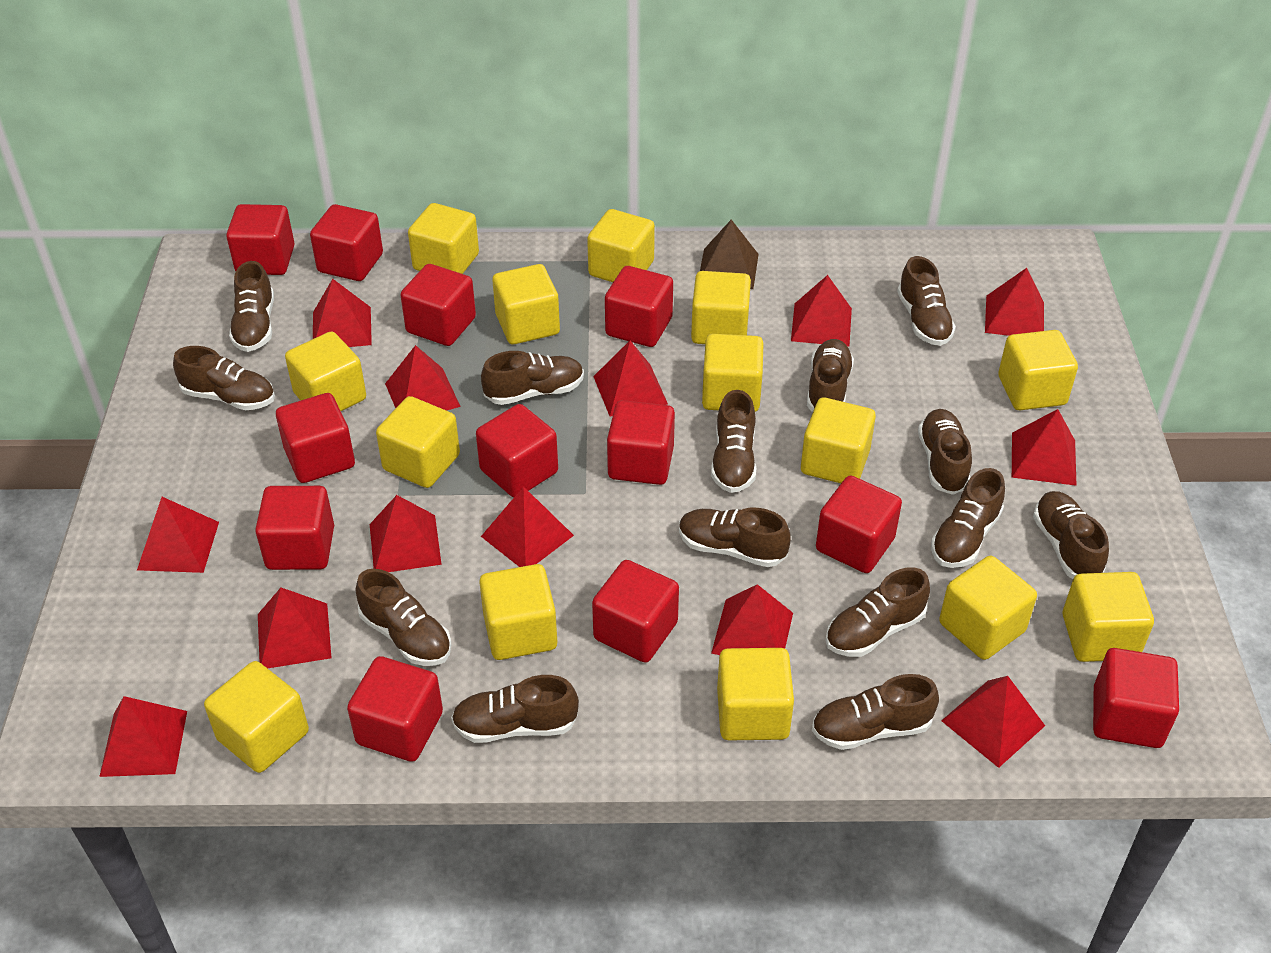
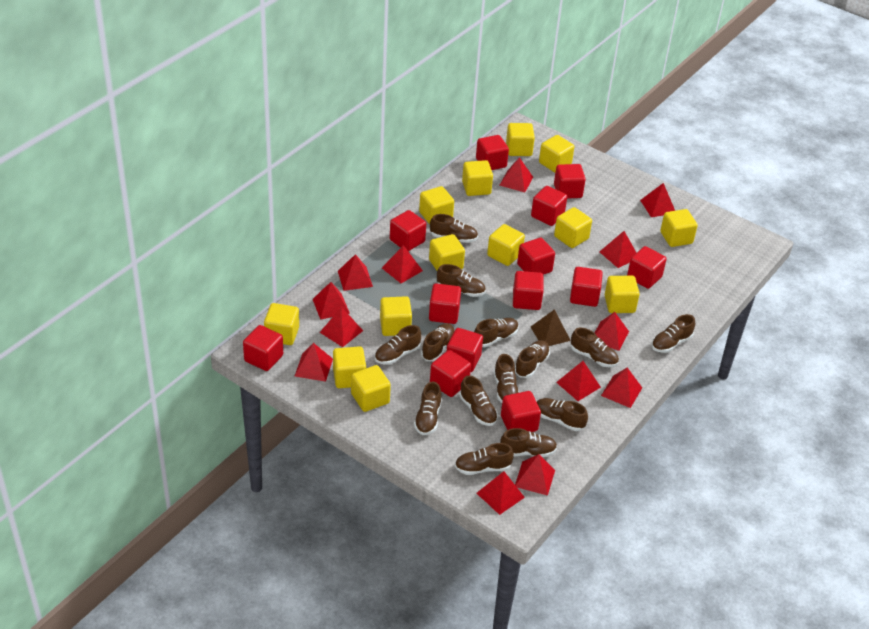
red cube: [226,204,295,275] [255,486,334,570] [276,393,355,483] [310,204,383,281] [347,656,443,762] [400,264,476,346] [476,404,558,498] [592,560,679,663] [605,266,673,347] [607,400,675,485] [816,476,902,573] [1093,648,1179,748] = 12 -> [243,325,283,371] [390,210,426,251] [429,283,461,324] [430,350,471,397] [447,328,483,372] [476,135,509,170] [501,391,541,432] [513,271,544,310] [517,237,555,275] [531,186,567,226] [554,164,586,199] [570,267,603,307] [627,246,667,289] = 13
yellow cube: [204,661,309,773] [285,332,366,411] [376,396,460,488] [408,203,479,274] [479,564,557,660] [492,264,560,344] [587,209,655,282] [691,271,751,344] [702,334,764,412] [717,648,794,741] [801,397,876,483] [939,556,1037,660] [998,330,1078,410] [1062,572,1154,662] = 14 -> [264,303,299,345] [333,346,366,388] [351,365,391,412] [380,296,412,336] [419,186,454,224] [429,234,465,271] [462,160,493,196] [487,224,525,266] [506,123,535,156] [539,135,574,173] [554,207,592,248] [605,276,640,313] [660,209,698,247] = 13

